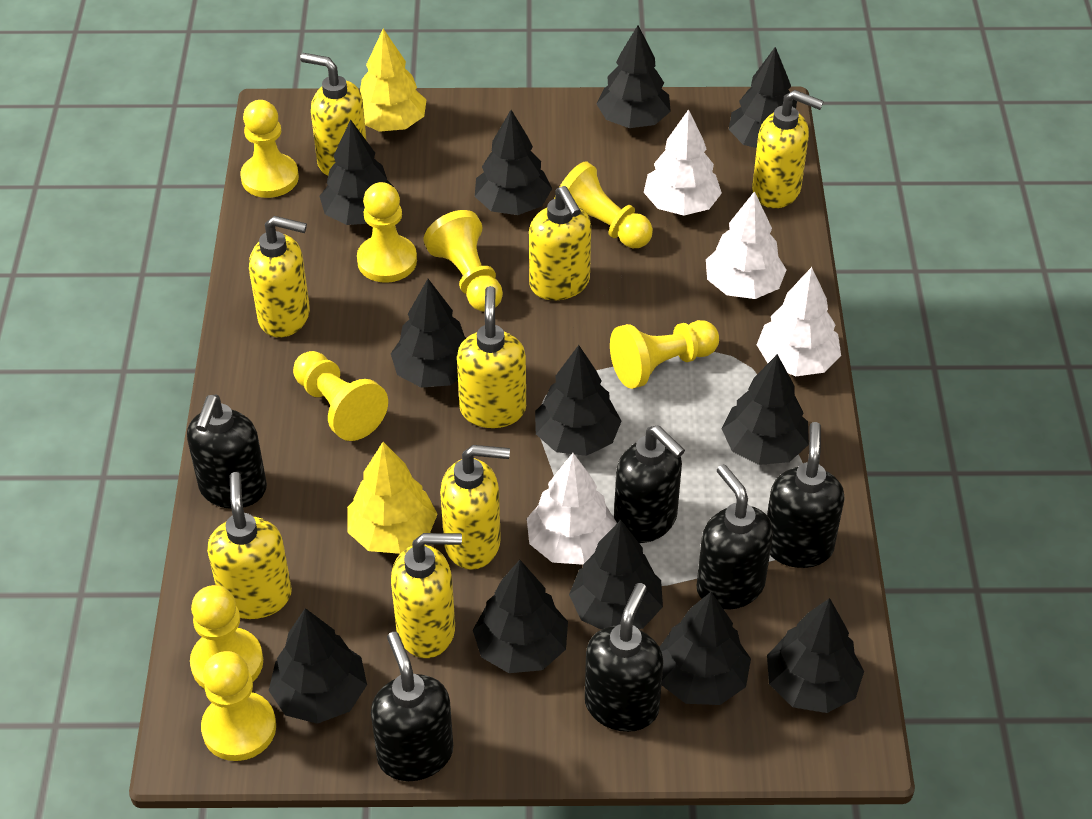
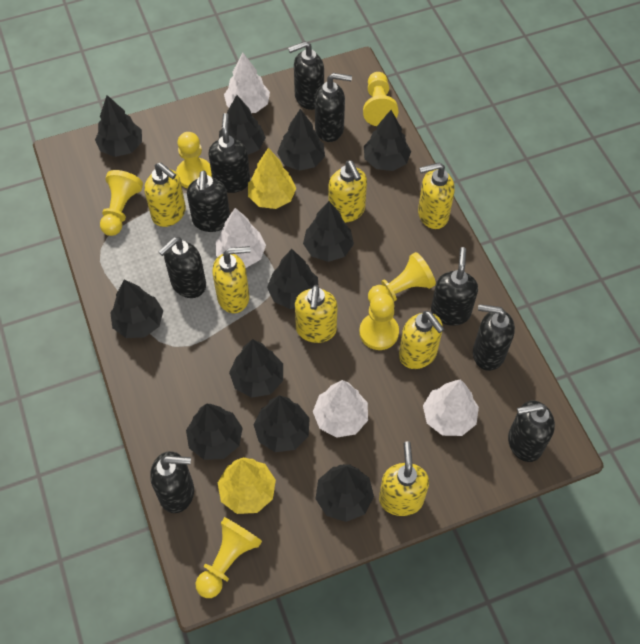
black soap dispenser: [187,395,267,509] [371,632,453,781] [585,583,663,732] [614,425,685,543] [697,464,773,610] [767,422,845,568] = 6 -> [150,451,194,513] [158,237,206,298] [187,170,230,232] [208,113,250,193] [288,41,324,110] [315,73,352,142] [431,247,478,326] [473,304,515,371] [508,401,555,462] = 9
black tree: [269,608,367,724] [320,119,398,225] [391,279,466,388] [473,560,568,673] [475,110,552,215] [535,345,621,456] [569,520,663,630] [597,25,671,128] [660,592,751,705] [722,354,809,465] [729,47,797,148] [767,598,864,713] = 12 -> [95,95,142,157] [110,279,163,338] [186,404,243,460] [219,95,266,155] [229,339,283,398] [254,395,310,452] [267,249,318,309] [277,109,325,171] [303,201,354,262] [316,464,374,522] [364,110,411,171] = 11
yellow pawn: [190,585,263,689] [201,651,276,761] [240,100,299,198] [293,351,388,441] [357,182,417,283] [424,210,503,312] [554,161,653,248] [610,320,719,389] = 8 -> [100,170,143,236] [176,132,212,189] [196,517,262,598] [359,293,399,350] [363,72,398,126] [368,252,436,302] = 6
yellow soap dispenser: [207,472,292,619] [249,216,310,338] [300,53,367,176] [391,533,462,658] [440,445,510,570] [457,286,526,428] [529,186,591,300] [752,90,824,208] = 8 -> [144,162,186,227] [212,246,251,313] [295,285,337,343] [328,160,367,223] [379,441,429,516] [399,311,444,369] [418,163,455,229] = 7

